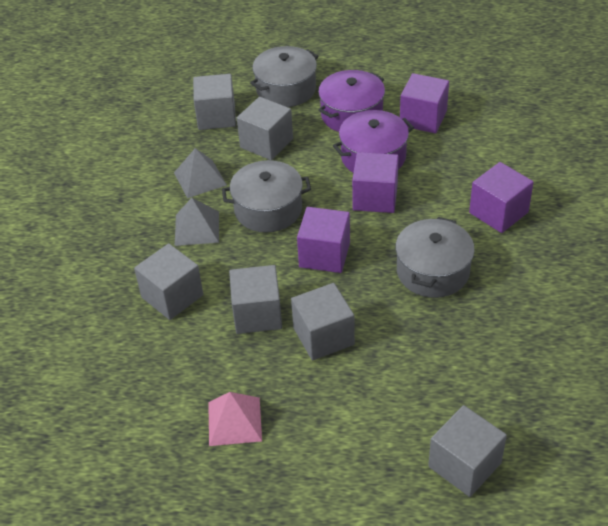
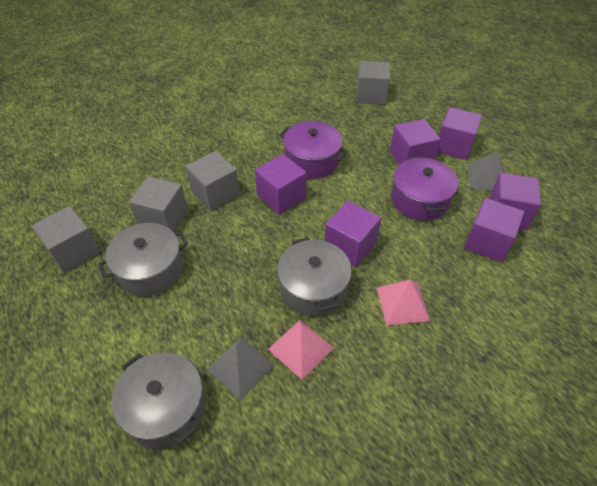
grey cube: [134,243,203,320] [193,74,236,130] [229,265,282,334] [237,97,293,160] [291,283,355,361] [428,405,507,497] = 6 -> [32,206,100,273] [129,176,188,232] [186,151,240,211] [356,61,390,105] = 4
pink pyramid: [208,392,262,446] = 1 -> [268,320,334,380] [377,280,430,325] = 2
purple cube: [297,207,350,273] [352,152,399,213] [400,73,449,134] [469,162,534,233] = 4 -> [255,154,307,215] [325,201,381,267] [390,119,441,165] [437,107,482,160] [464,198,524,262] [489,173,541,230] = 6

